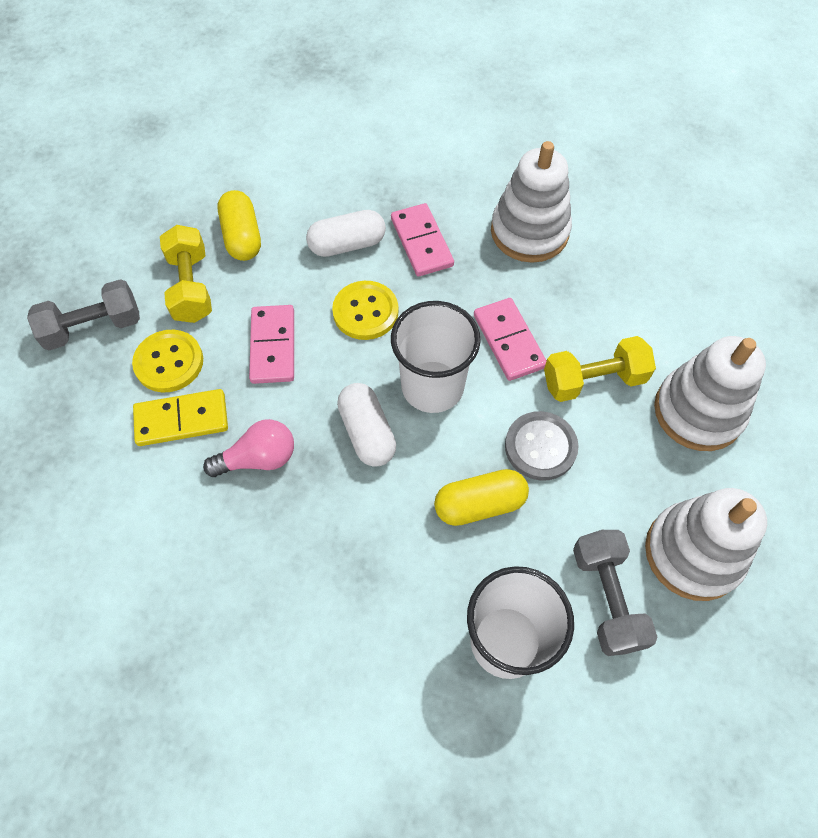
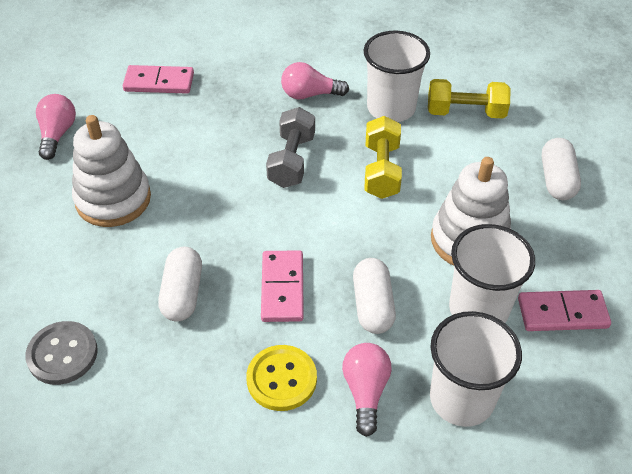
grey dumbbell: [27,279,140,350] [573,530,657,656] = 2 -> [266,107,315,188] = 1
pink light bulb: [203,419,294,477] = 1 -> [36,94,76,160] [281,62,349,100] [342,343,392,437] = 3
white capsule: [306,210,386,257] [337,383,396,467] = 2 -> [158,246,202,321] [353,258,396,334] [542,138,581,200] = 3
white cup: [391,301,481,413] [467,566,574,679] = 2 -> [363,31,430,122] [430,311,522,427] [449,224,535,323] = 3
white stacking toy: [491,141,572,263] [645,488,767,601] [654,336,766,451] = 3 -> [72,115,151,227] [431,157,511,266] = 2
yellow button: [132,330,203,393] [332,281,399,340] = 2 -> [246,345,317,411] = 1
yellow capsule: [218,190,261,261] [434,469,529,526] = 2 -> none = 0
yellow domino: [133,389,228,446] = 1 -> none = 0

